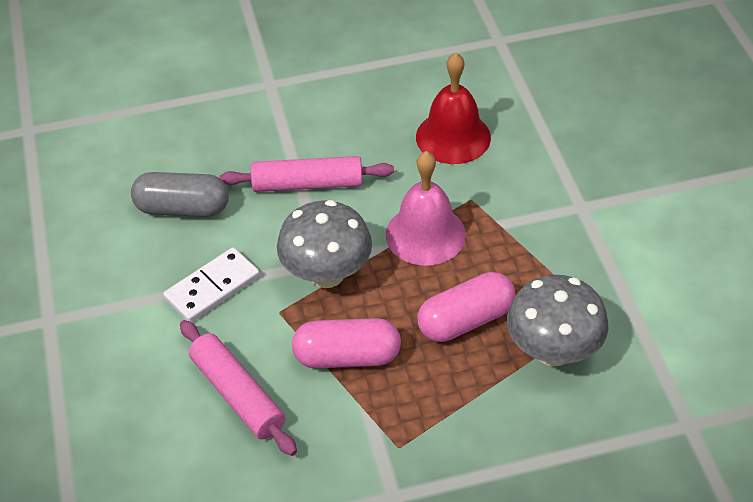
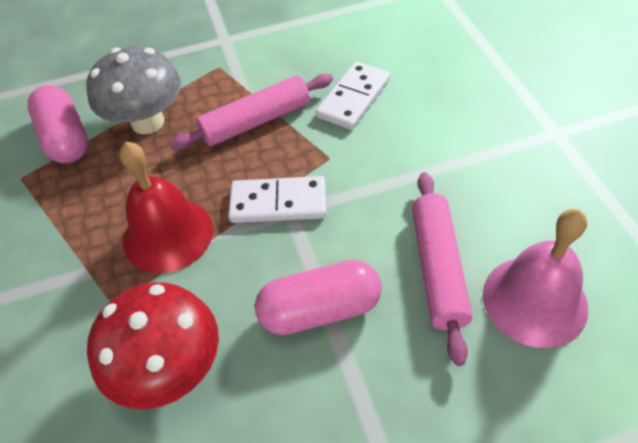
grey capsule: [131,172,229,217] = 1 -> none = 0
grey mushroom: [277,200,372,288] [507,275,608,367] = 2 -> [86,46,181,134] = 1
red mushroom: none = 0 -> [87,282,219,409] = 1
white domino: [163,247,260,322] = 1 -> [228,176,326,223] [316,62,390,130] = 2

